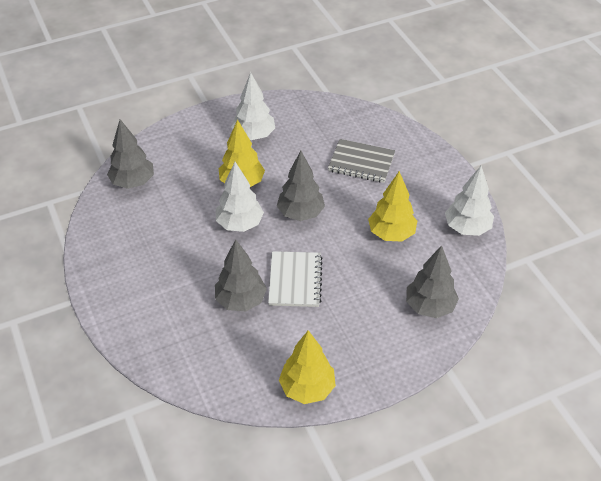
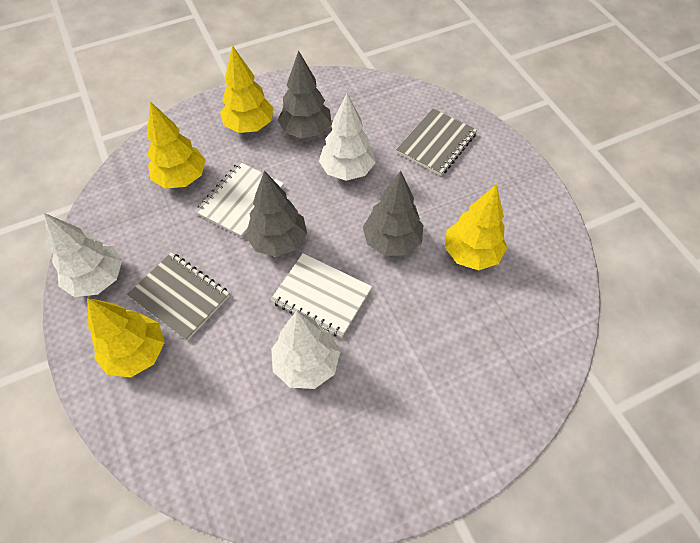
grey notebook: [328,139,395,183] = 1 -> [127,252,230,341] [396,108,477,176] = 2
grey tree: [107,119,154,189] [215,239,267,311] [277,151,325,221] [406,245,459,318] = 4 -> [246,171,307,257] [278,50,331,139] [363,171,423,256] = 3
white notebook: [268,251,323,307] = 1 -> [195,162,284,238] [270,253,372,338] = 2
yellow tree: [219,119,265,188] [279,330,336,404] [368,171,417,241] = 3 -> [87,298,165,377] [147,101,206,189] [220,45,274,133] [445,184,507,270] = 4

